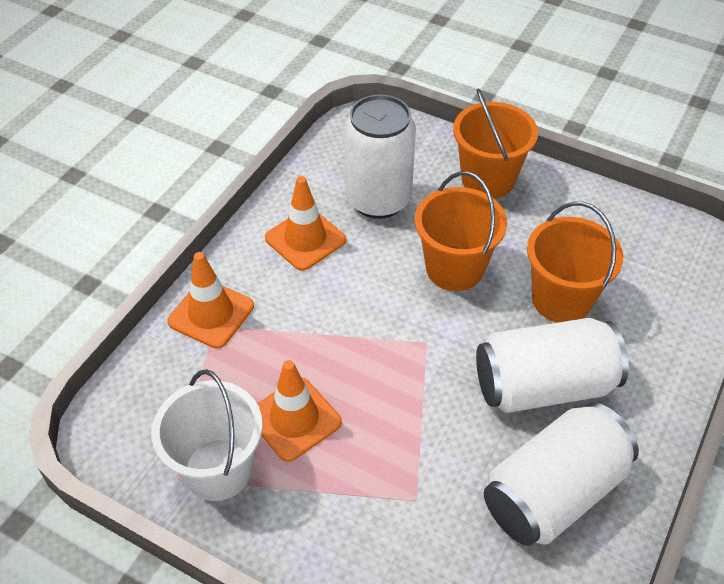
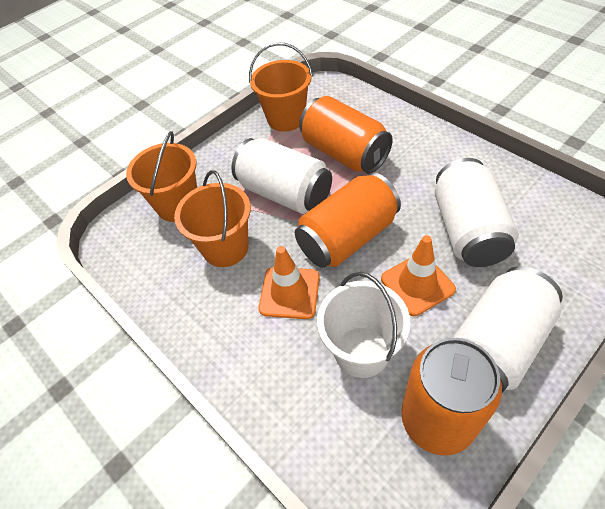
orange can: none = 0 -> [295,172,401,268] [299,96,393,174] [401,338,502,455] = 3
orange traffic cone: [167,252,254,349] [257,360,342,462] [265,176,346,271] = 3 -> [259,246,320,319] [381,235,456,316] = 2

